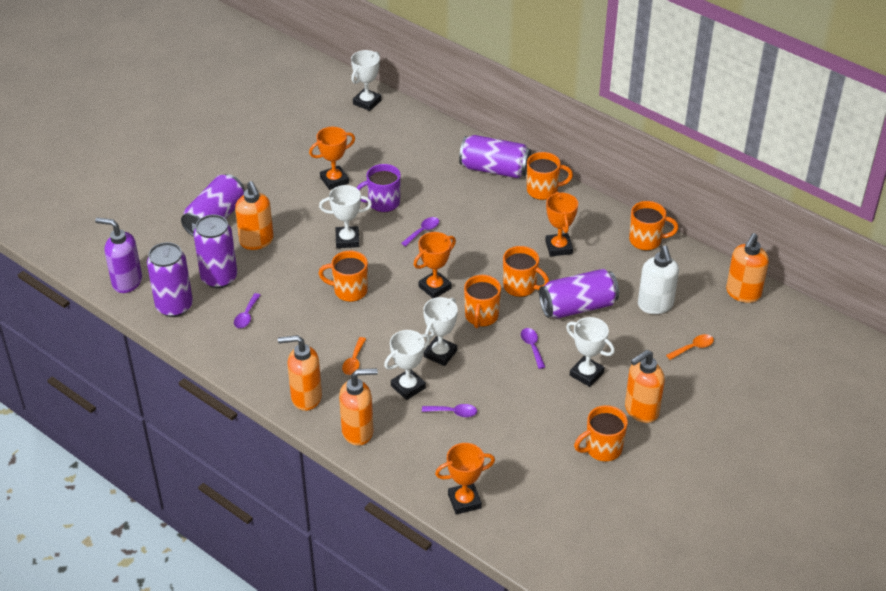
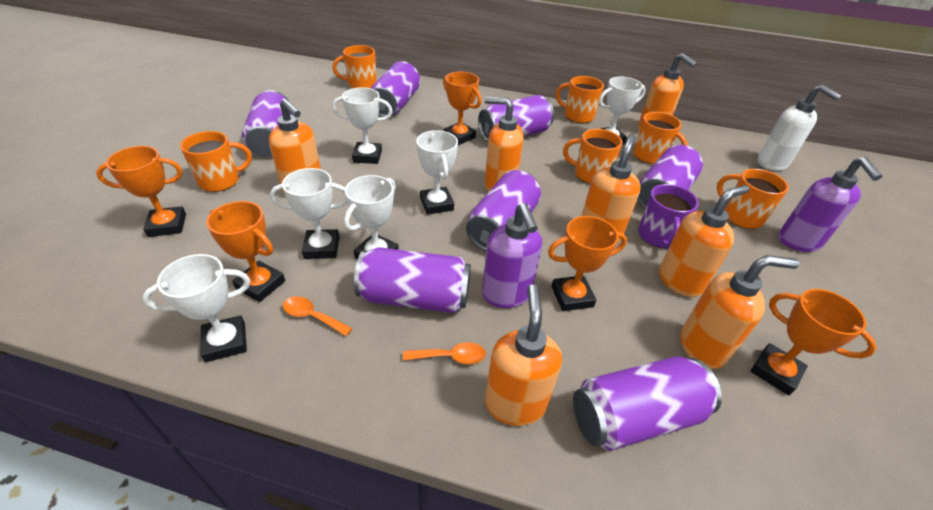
orange soap dispenser: [235,181,274,250] [278,335,322,411] [339,368,378,446] [625,350,665,423] [726,233,769,303] = 5 -> [269,98,321,194] [485,96,524,192] [485,284,562,426] [582,134,641,243] [638,53,698,130] [659,185,750,297] [680,255,799,369] = 7
orange trophy: [309,127,355,190] [414,232,456,298] [435,443,495,515] [545,192,578,257] = 4 -> [96,146,186,237] [206,201,285,302] [443,72,481,145] [548,216,627,311] [751,289,877,395] = 5
purple can: [147,242,193,317] [181,174,245,237] [193,214,237,288] [459,135,531,178] [539,269,619,318] = 5 -> [242,90,292,157] [354,247,471,313] [371,61,420,117] [466,170,541,251] [478,95,554,142] [573,356,722,451] [638,145,703,209] = 7
purple soap dispenser: [95,218,142,293] = 1 -> [482,203,542,308] [778,157,882,252] = 2
purple spoon: [234,293,260,328] [401,217,439,247] [422,404,477,417] [521,328,545,369] = 4 -> none = 0
white trophy: [319,185,372,248] [351,50,381,111] [384,330,430,400] [423,297,458,366] [566,317,615,387] = 5 -> [142,254,251,362] [270,168,347,259] [332,87,393,164] [344,175,399,259] [416,130,458,215] [599,77,646,144] = 6

